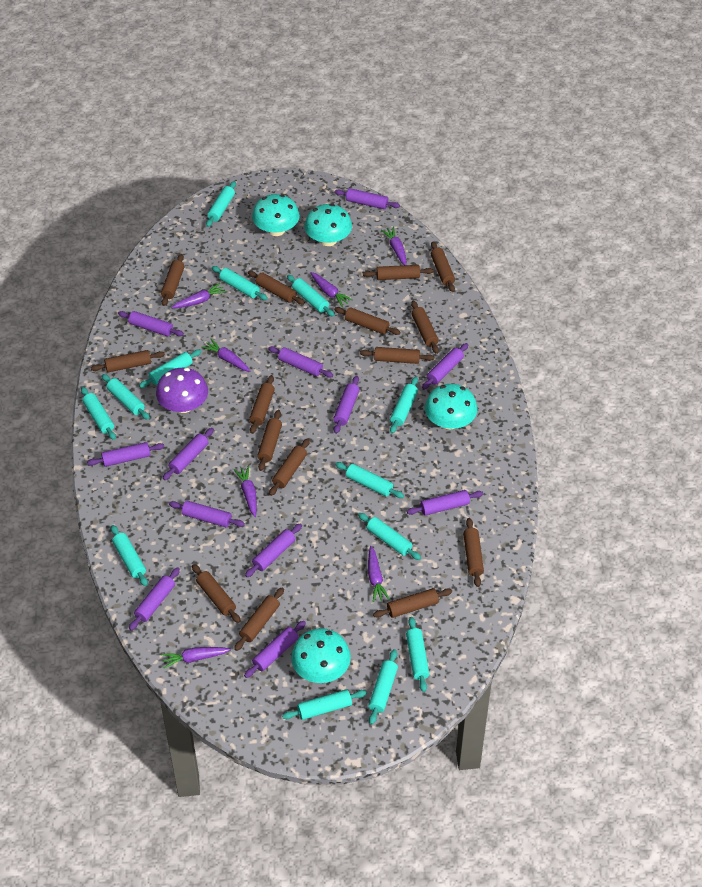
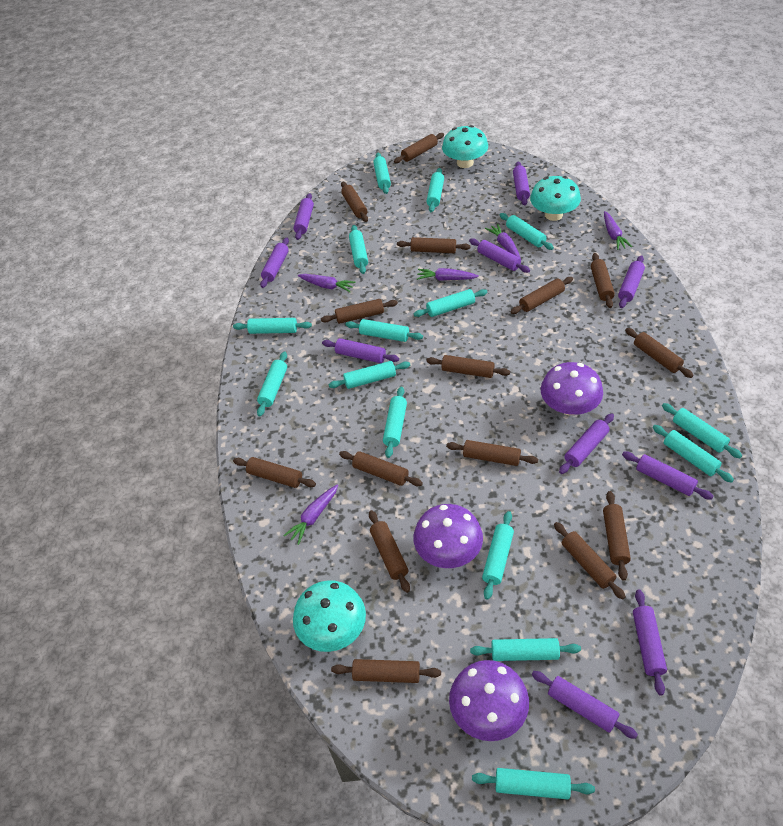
purple carrot: [161,647,231,669] [171,283,226,308] [201,339,250,372] [233,466,257,517] [310,272,353,307] [368,546,389,602] [381,226,407,265] = 7 -> [283,485,338,545] [298,274,356,292] [417,268,479,281] [485,224,521,259] [604,211,632,250] = 5
purple mushroom: [156,368,208,413] = 1 -> [414,504,483,568] [449,660,529,741] [541,362,603,415] = 3
purple rolling pin: [87,442,164,467] [118,311,184,336] [129,567,180,631] [163,428,214,480] [169,501,245,527] [244,621,306,678] [245,523,302,577] [268,346,333,378] [333,376,360,434] [334,188,400,209] [407,490,483,516] [422,343,468,389] = 12 -> [260,237,289,288] [294,193,314,240] [322,338,399,363] [469,238,530,273] [513,161,530,206] [532,671,638,739] [559,413,614,474] [618,255,645,308] [622,452,714,500] [633,589,667,696] = 10
turquoise mushroom: [252,194,300,236] [291,628,351,683] [304,204,352,246] [425,384,478,430] = 4 -> [293,580,366,652] [442,125,488,168] [530,176,581,221] = 3
turquoise rolling pin: [81,387,116,440] [102,374,150,420] [111,525,148,586] [139,349,202,388] [206,181,236,227] [212,266,268,300] [282,689,367,720] [287,275,335,317] [335,462,404,498] [358,513,421,560] [368,649,398,725] [390,377,418,434] [406,617,429,692] = 13 -> [233,318,312,334] [257,352,287,417] [328,361,410,389] [345,319,423,342] [349,225,368,274] [373,153,391,194] [383,387,407,458] [414,289,488,317] [426,168,444,212] [470,638,581,661] [472,768,595,799] [482,511,514,600] [500,213,554,250] [653,425,734,483] [662,403,742,458] = 15

